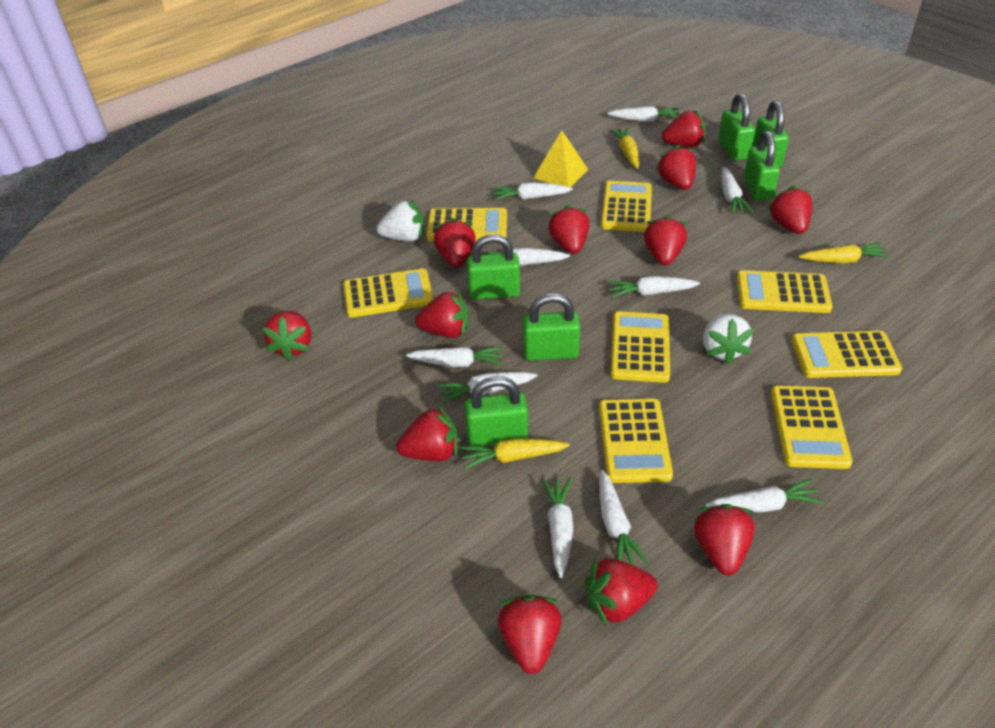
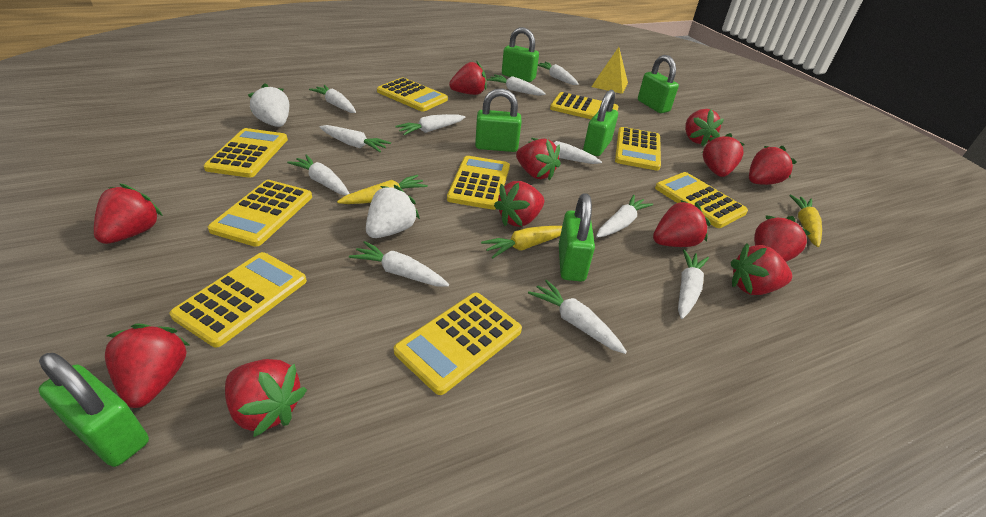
white carrot: [406,347,504,367] [437,372,537,405] [483,248,570,266] [493,183,573,200] [542,478,573,578] [599,470,648,566] [608,106,679,122] [608,276,700,298] [705,479,823,512] [721,167,753,214] = 10 -> [287,154,349,195] [309,85,356,113] [320,125,391,152] [349,241,449,286] [395,114,465,135] [487,74,546,96] [528,138,602,164] [528,280,627,354] [538,62,579,85] [596,195,653,238] [678,250,709,319] = 11
yellow calculator: [343,268,433,318] [426,208,507,241] [599,399,673,483] [601,181,652,232] [611,312,670,383] [737,270,832,313] [771,386,853,469] [791,331,902,378] = 8 -> [170,252,307,347] [203,128,288,178] [208,180,312,247] [377,78,448,111] [394,293,522,395] [447,156,510,210] [550,92,619,119] [615,127,661,171] [655,172,748,228] = 9

